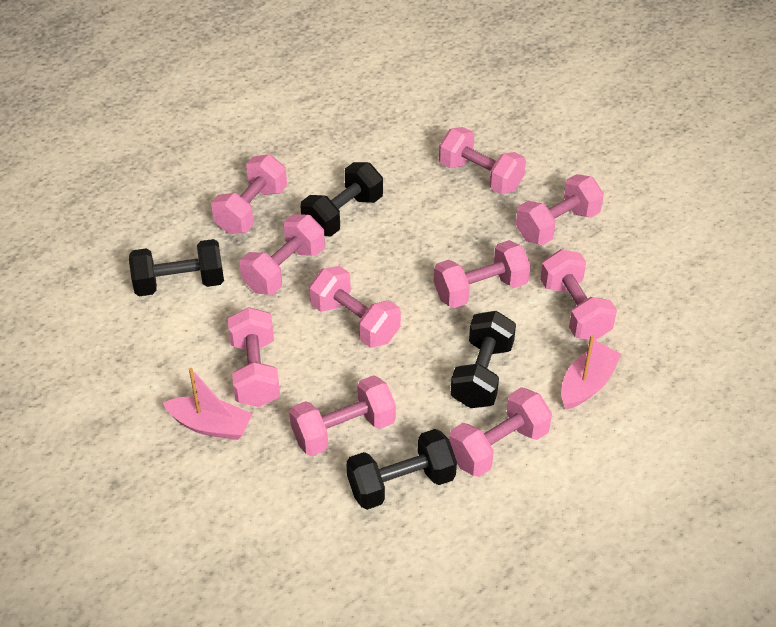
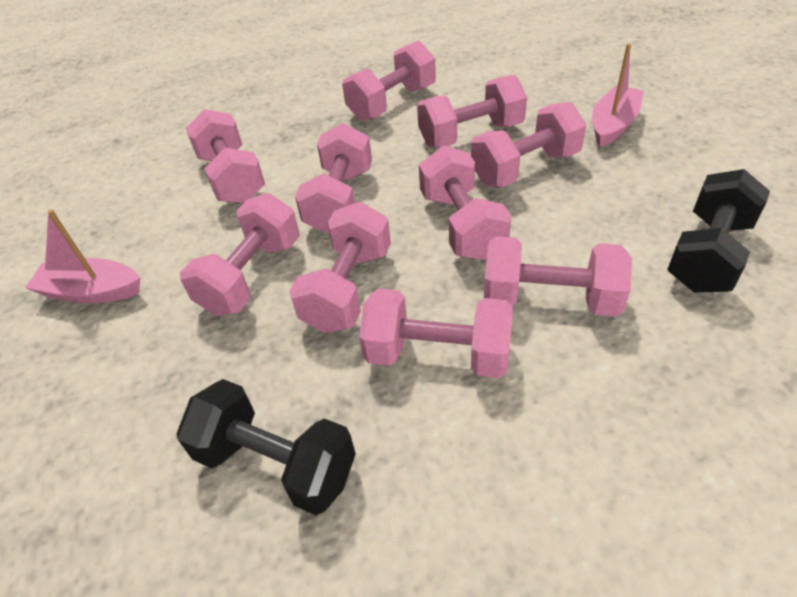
black dumbbell: [129,239,224,296] [301,162,383,237] [346,429,457,510] [450,311,516,408] = 4 -> [176,379,356,515] [667,169,770,293] = 2

